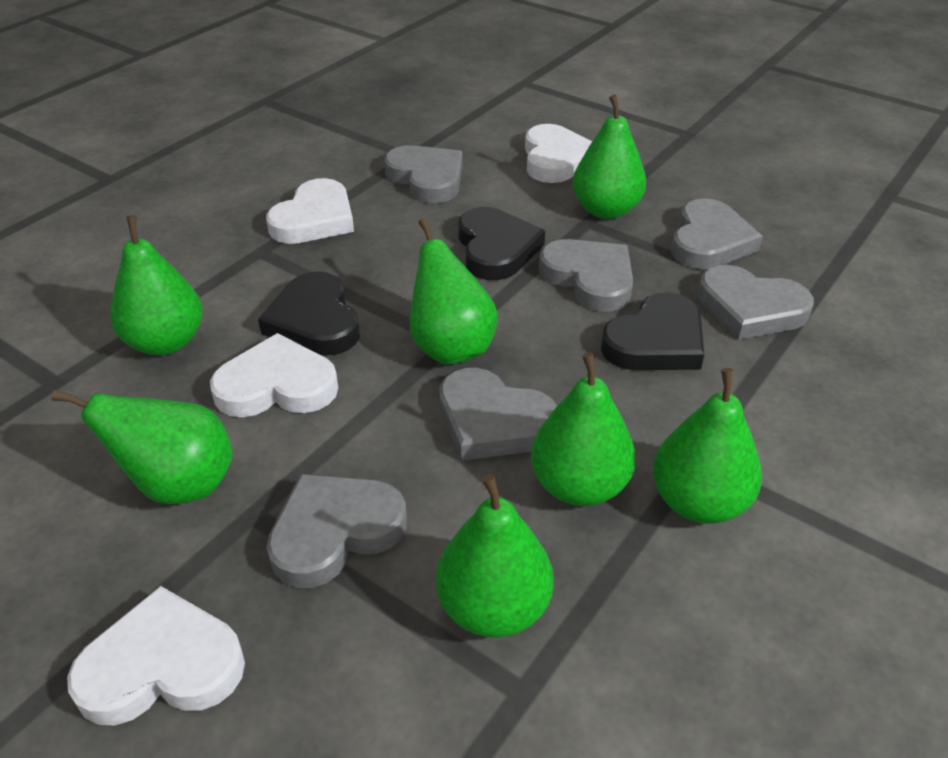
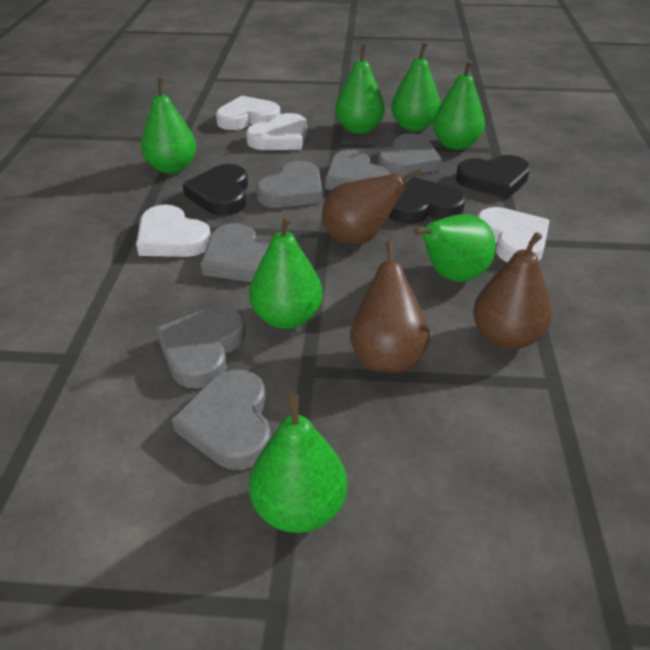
brown pear: none = 0 -> [322,169,422,244] [350,241,430,372] [473,232,552,350] = 3

